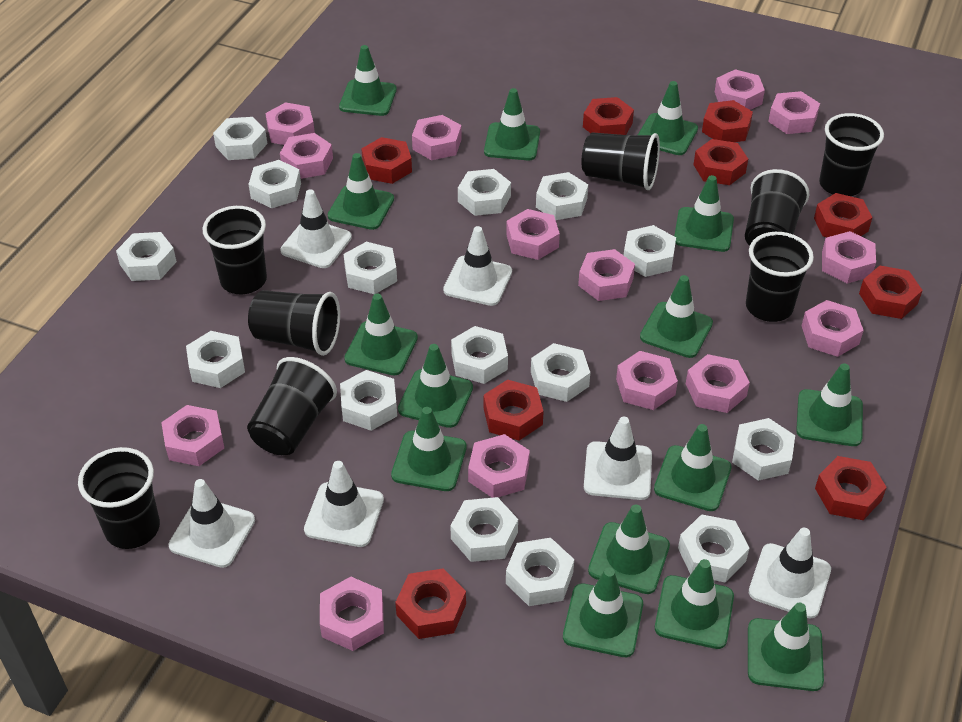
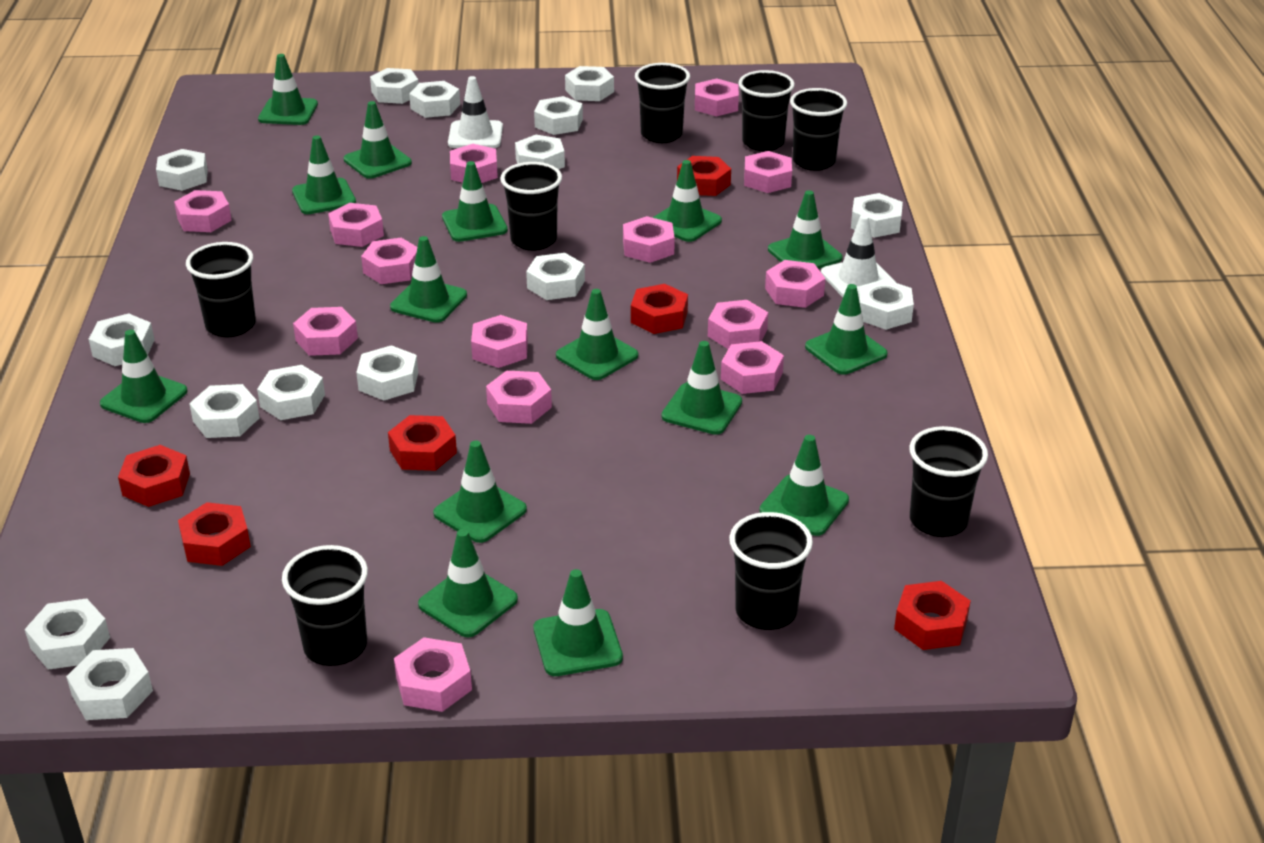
red nut: [361,137,412,184] [395,569,466,639] [484,380,544,440] [583,97,634,135] [694,139,748,185] [702,100,753,142] [814,193,872,237] [815,456,887,520] [859,266,923,319] = 9 -> [118,445,190,507] [178,502,251,566] [388,415,457,471] [631,284,688,334] [677,156,731,196] [894,581,971,650] = 6
white traffic cone: [169,479,255,568] [280,189,352,268] [304,461,384,547] [443,226,512,306] [584,417,652,500] [749,528,831,619] = 6 -> [448,76,503,148] [821,215,896,297] = 2

